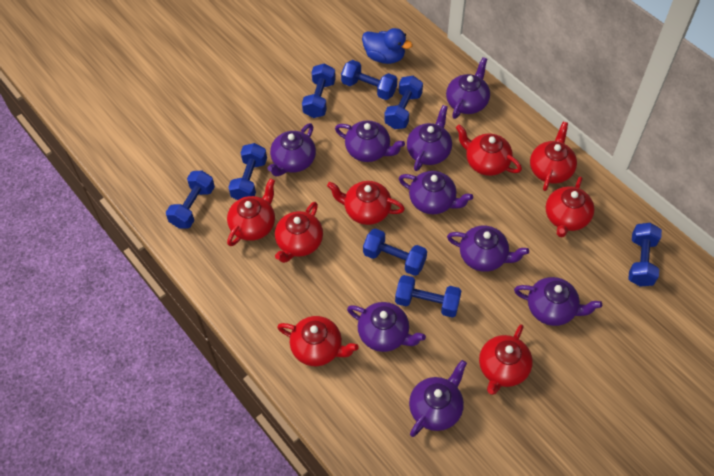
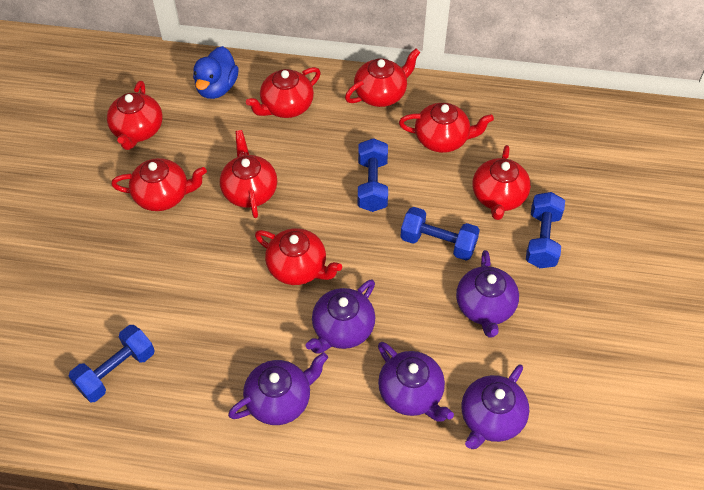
blue dumbbell: [166,171,215,229] [228,143,267,200] [302,63,336,118] [341,60,397,100] [363,228,427,276] [384,76,423,129] [395,275,461,318] [628,223,662,287] = 8 -> [69,325,155,402] [358,138,388,212] [400,207,480,261] [526,192,565,268] = 4
purple teapot: [267,123,316,177] [335,121,405,162] [347,302,426,352] [399,171,473,214] [407,105,452,171] [409,360,467,437] [446,57,490,119] [447,226,529,272] [514,277,602,326] = 9 -> [228,352,328,425] [306,280,375,354] [378,342,454,422] [456,250,519,337] [461,364,529,449] = 5

